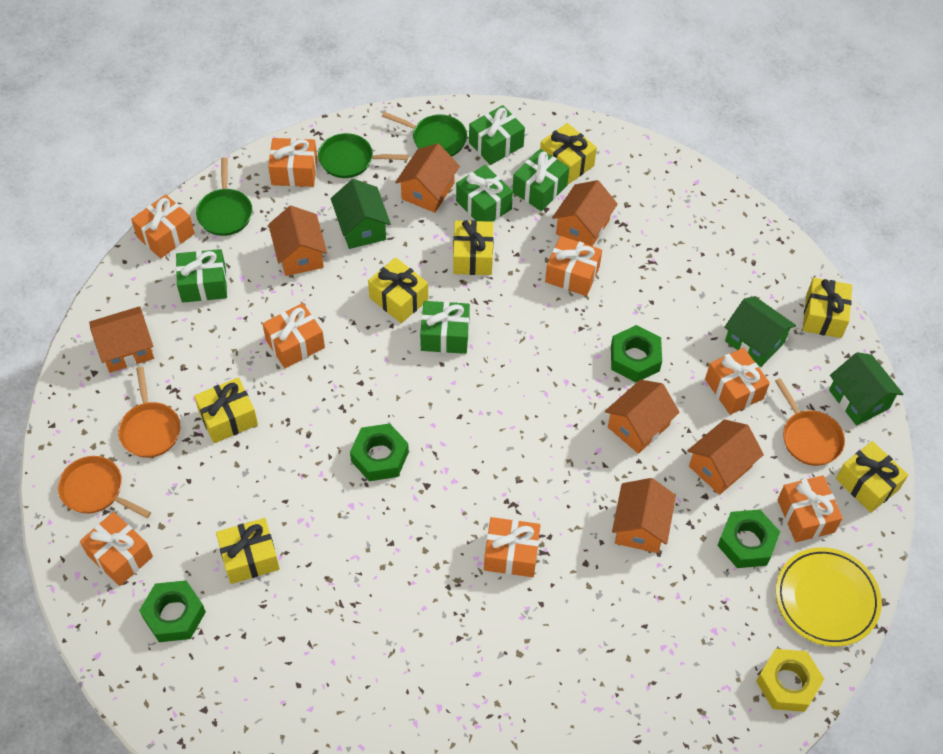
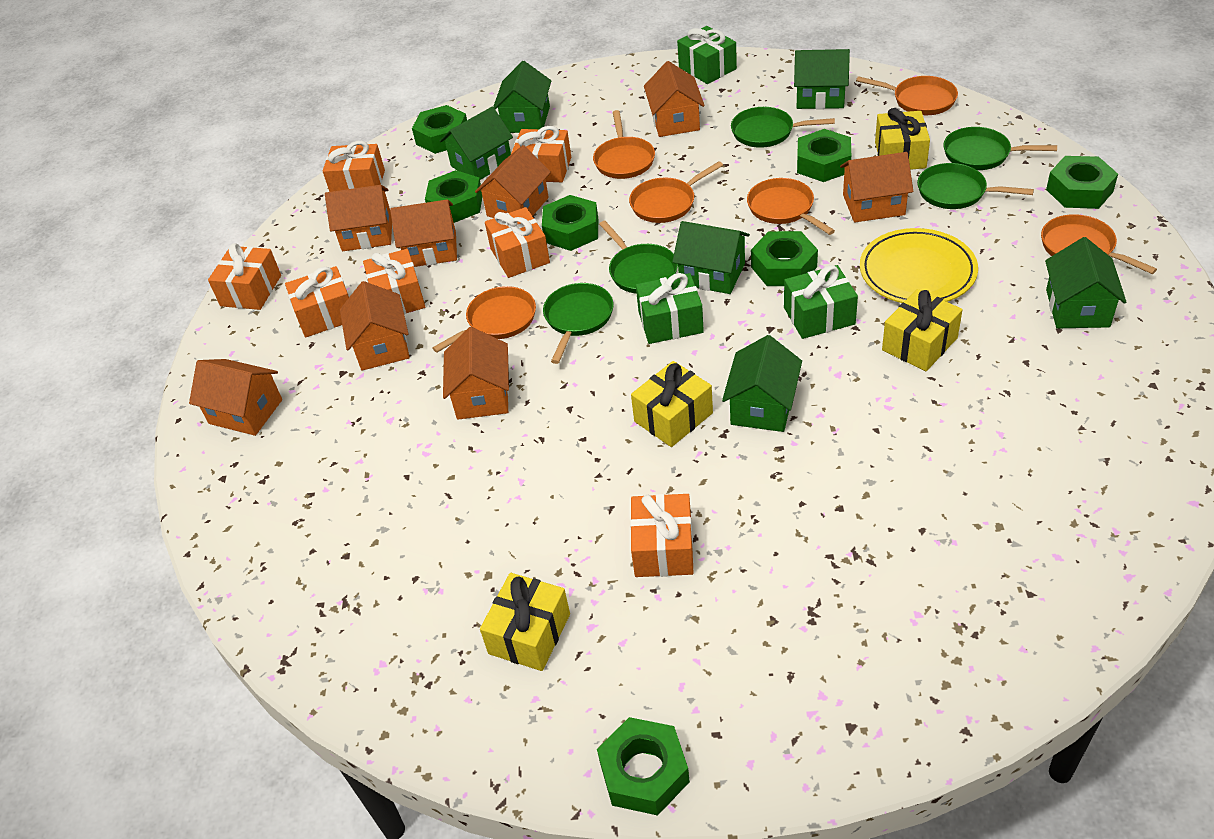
green gift: [176,249,227,303] [420,301,470,354] [456,165,513,222] [469,105,525,165] [512,149,569,211] = 5 -> [636,273,704,344] [677,26,737,84] [784,265,858,339] = 3
green house: [331,179,391,249] [724,296,796,367] [829,352,903,425] = 3 -> [440,107,513,180] [493,61,551,133] [672,221,750,294] [722,335,802,432] [794,49,850,109] [1045,237,1126,329] = 6
green nut: [139,580,206,642] [350,423,409,481] [611,325,662,382] [717,509,780,568] = 4 -> [412,105,467,154] [425,170,482,223] [542,195,598,251] [597,717,690,816] [751,231,818,286] [797,129,851,182] [1046,156,1118,209] = 7
green pan: [196,157,252,236] [318,133,408,178] [382,112,467,157] = 3 -> [543,283,614,364] [599,221,678,294] [731,107,835,148] [917,163,1034,209] [943,127,1057,170] = 5
orange gift: [80,512,153,586] [131,194,195,258] [262,303,325,368] [268,138,317,187] [484,517,541,577] [545,236,602,296] [705,347,770,415] [777,475,843,542] = 8 -> [208,243,281,310] [285,266,349,337] [322,141,385,192] [363,249,425,314] [485,207,550,278] [511,126,571,182] [630,494,694,577] = 7
orange house: [89,306,154,373] [268,206,327,276] [395,143,460,213] [552,180,618,246] [605,380,680,454] [612,478,676,553] [687,419,764,495] = 7 -> [189,359,282,436] [325,185,392,251] [340,281,410,371] [390,199,457,267] [443,327,509,420] [475,145,551,218] [644,61,705,137] [840,152,913,222] = 8
orange pan: [58,456,151,518] [118,367,180,458] [775,378,845,466] = 3 -> [432,286,536,353] [593,110,655,179] [629,161,723,223] [747,178,835,235] [856,76,958,115] [1041,214,1157,274] = 6
yellow gift: [194,377,258,443] [216,518,280,584] [368,257,428,323] [453,220,494,275] [540,123,597,184] [803,278,852,338] [836,441,908,513] = 7 -> [480,573,570,671] [631,361,713,447] [875,108,930,170] [882,289,963,371] = 4
yellow nut: [756,649,824,712] = 1 -> none = 0

